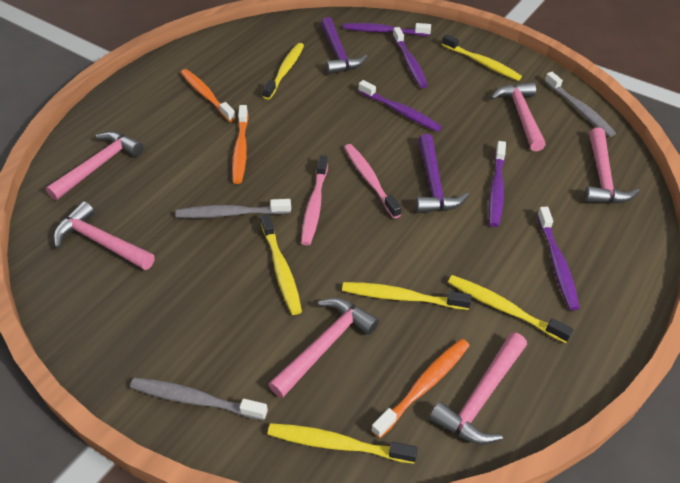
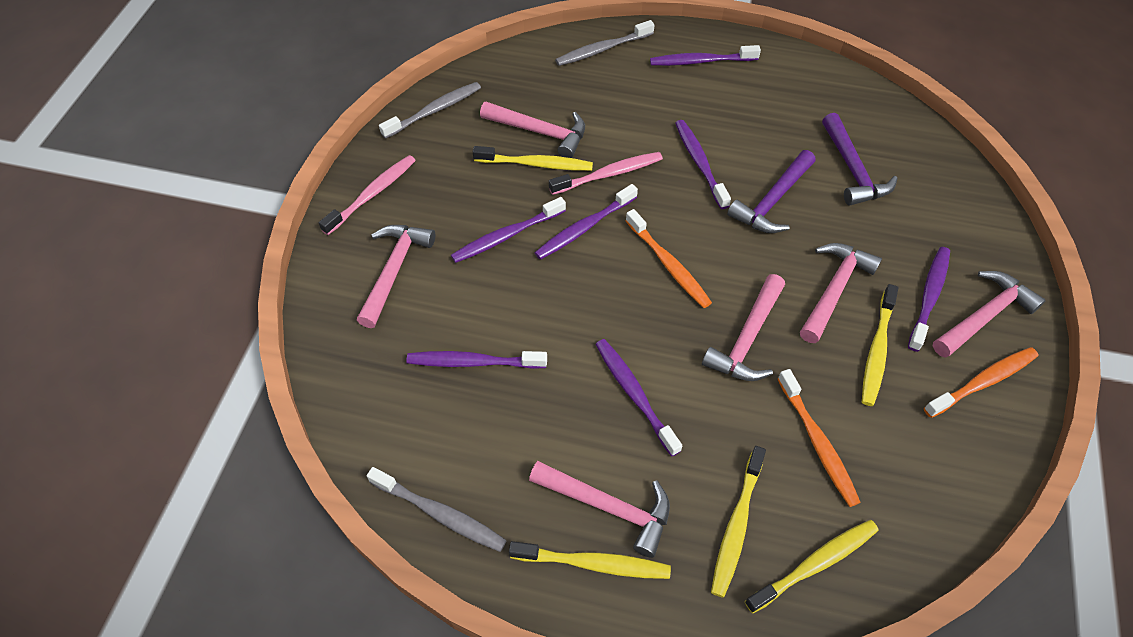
purple toothbrush: [343,23,431,36] [359,80,442,132] [393,27,428,88] [488,141,506,227] [537,207,580,310] = 5 -> [406,351,547,369] [451,197,566,263] [535,184,638,260] [595,339,682,456] [650,45,761,66] [675,120,731,209] [908,247,950,352] = 7
yellow toothbrush: [260,213,302,315] [263,43,304,100] [267,423,418,464] [342,282,472,310] [442,34,522,81] [448,275,573,343] = 6 -> [473,146,593,171] [509,541,671,579] [711,446,766,598] [745,520,879,613] [862,284,898,406] = 5

